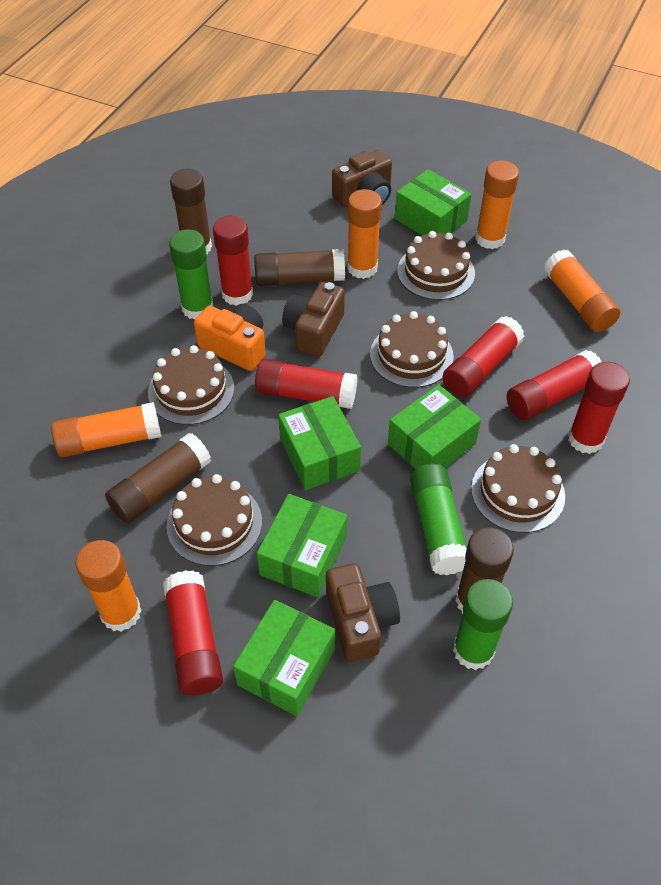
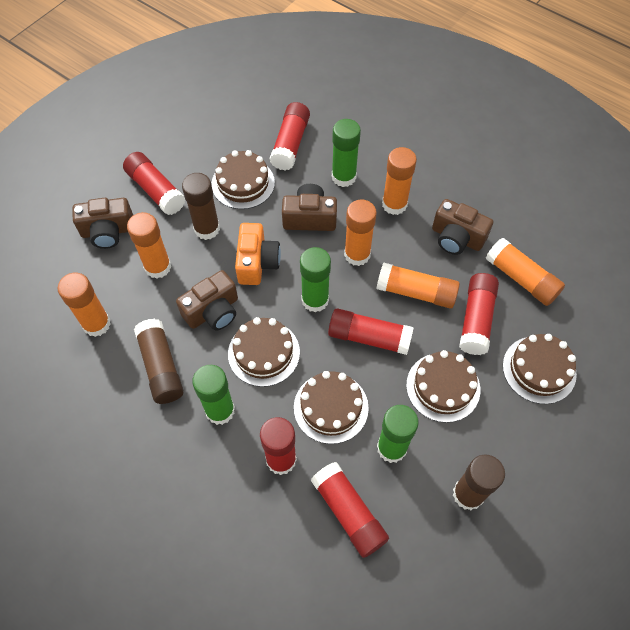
brown camera: [282,282,345,357] [326,563,400,662] [332,150,392,207] = 3 -> [73,198,133,249] [176,270,238,330] [282,184,337,231] [432,199,493,255] = 4
brown glue stick: [105,433,211,523] [170,169,212,254] [254,249,345,286] [456,527,514,614] = 4 -> [134,319,184,404] [182,173,220,240] [453,455,505,510] = 3
green box: [233,600,335,716] [257,494,347,597] [278,396,361,490] [388,384,481,469] [395,169,471,235] = 5 -> none = 0
green glue stick: [169,229,213,320] [410,464,467,575] [453,579,513,670] = 3 -> [192,365,235,425] [300,247,331,312] [332,119,361,187] [377,405,419,463] = 4
orange glue stick: [52,402,161,457] [75,540,142,632] [347,189,382,279] [475,160,519,249] [544,249,620,332] = 5 -> [57,273,111,337] [127,212,171,279] [344,200,377,266] [377,263,460,309] [382,147,417,215] [486,238,565,306] = 6

